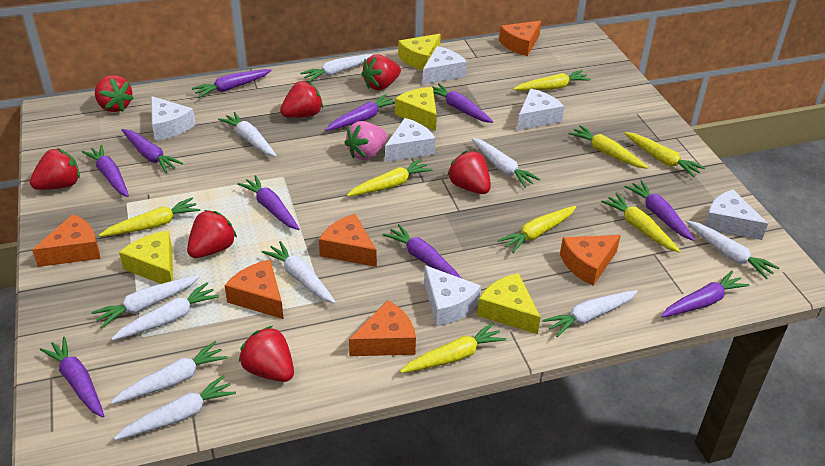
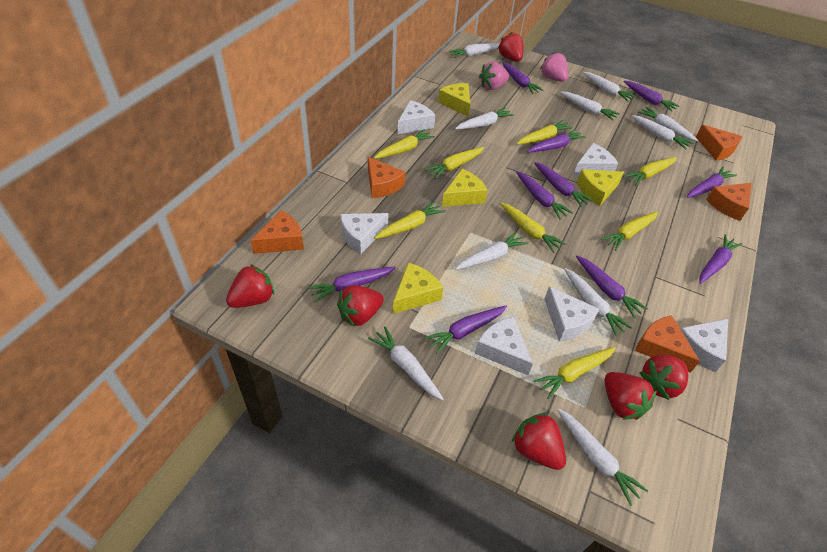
orange cheese: [32,214,100,267] [224,260,284,319] [319,214,377,267] [349,300,416,356] [499,21,541,56] [560,235,621,286] = 6 -> [250,211,304,254] [368,157,405,198] [635,315,700,373] [696,125,742,161] [706,183,751,221] = 5
pink strawberry: [345,121,388,160] = 1 -> [479,62,509,90] [540,52,568,82] = 2
red strawberry: [30,148,80,190] [95,75,134,112] [187,210,237,258] [239,326,294,382] [280,81,323,118] [361,54,401,90] [447,151,491,194] = 7 -> [226,264,274,308] [337,285,384,326] [498,32,523,62] [512,413,566,470] [605,372,657,420] [639,355,689,400] = 6

